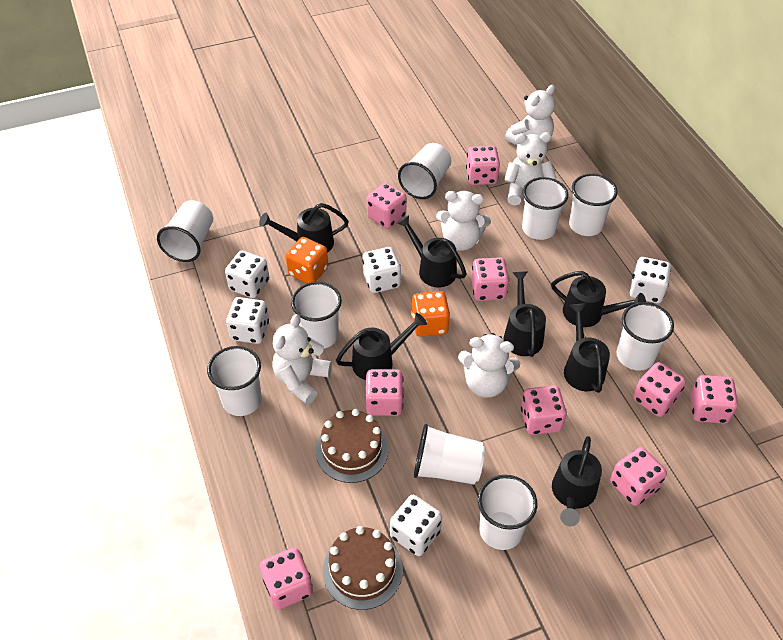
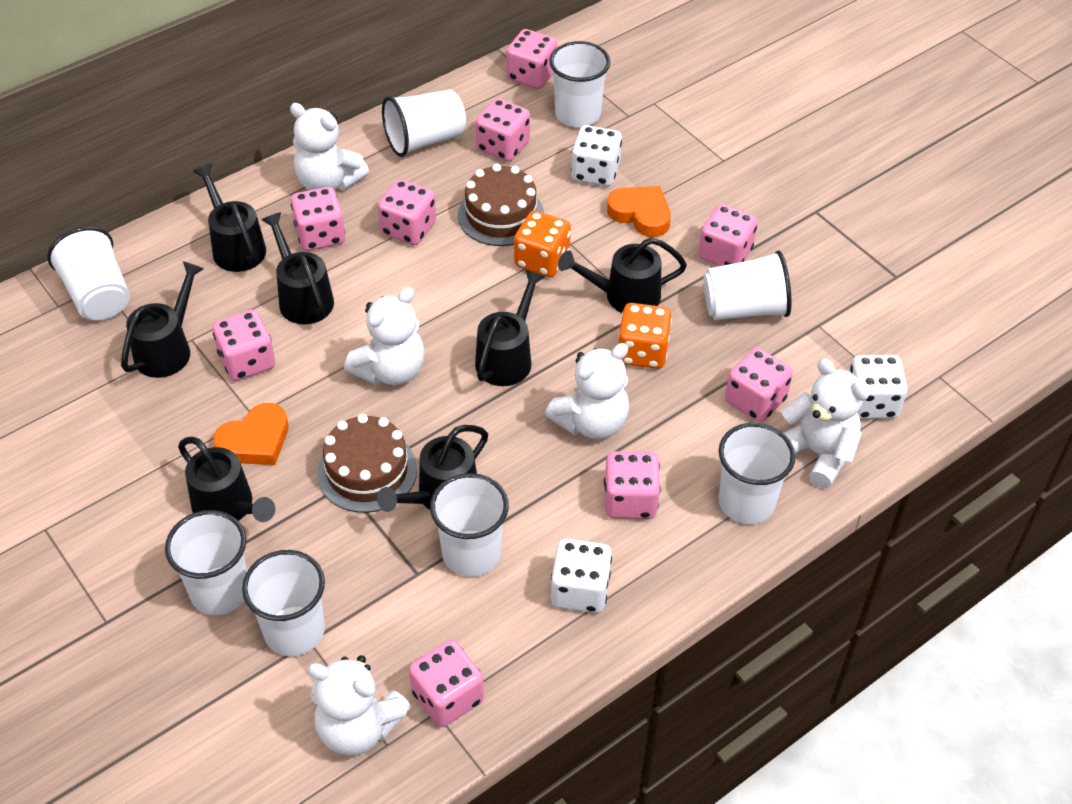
orange heart: none = 0 -> [213,403,288,465] [607,186,671,237] = 2
white cup: [157,200,213,262] [207,346,262,416] [291,282,342,348] [398,143,451,199] [414,424,485,485] [478,475,537,550] [522,177,568,240] [569,174,617,236] [617,302,674,371] = 9 -> [47,227,130,320] [165,510,247,615] [242,550,325,656] [382,89,466,157] [430,473,509,577] [550,41,610,127] [704,251,792,320] [718,423,795,524] = 8
white dice: [225,250,269,298] [226,297,269,344] [362,247,401,293] [390,495,442,556] [630,257,671,303] = 5 -> [551,539,612,613] [571,125,622,186] [849,355,908,419] = 3

